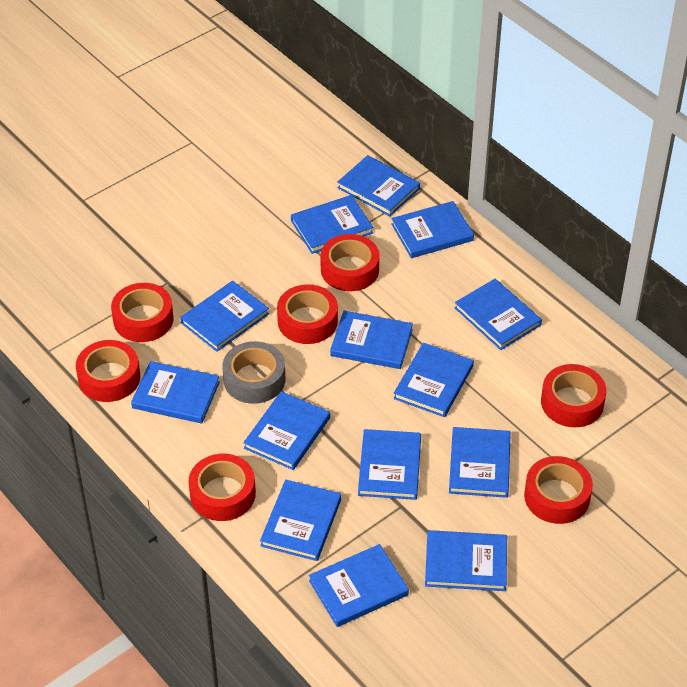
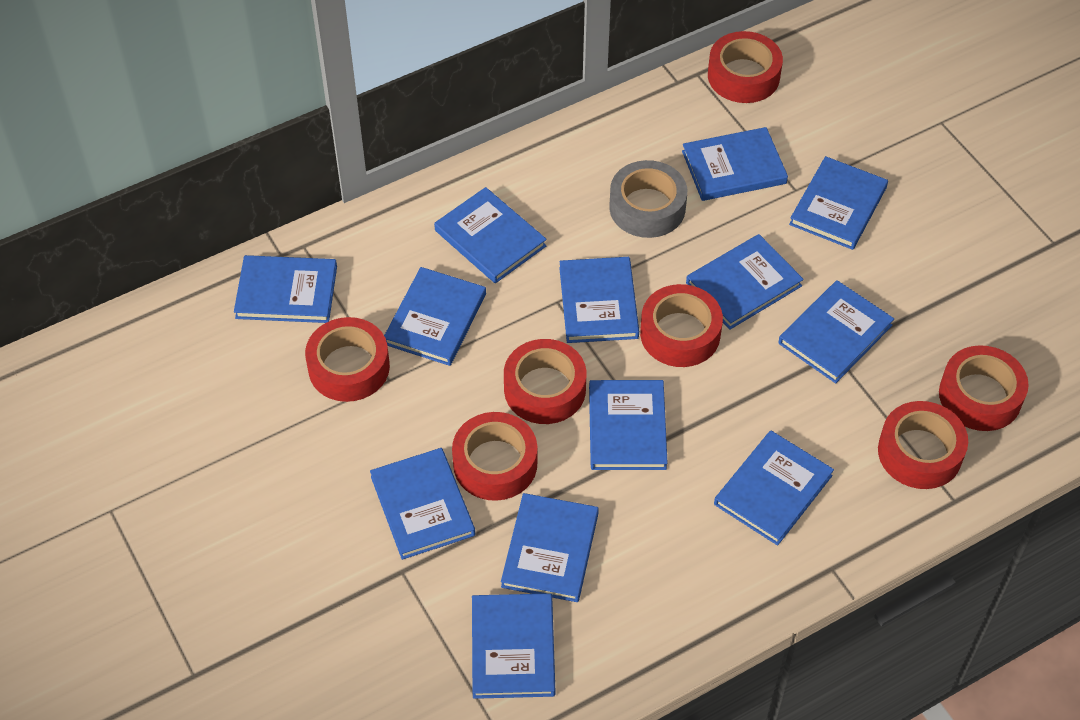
blue book: [131,361,220,423] [180,281,269,352] [243,391,330,470] [260,480,341,561] [291,195,373,254] [309,544,409,627] [330,311,413,369] [337,155,420,216] [358,429,421,500] [391,201,474,258] [393,343,474,417] [425,530,507,591] [449,427,511,498] [455,279,542,350] = 14 -> [234,255,337,323] [370,448,475,560] [384,267,486,366] [434,187,547,283] [472,593,555,699] [501,493,599,602] [559,257,639,343] [589,380,668,470] [682,127,788,201] [686,234,804,330] [714,431,834,546] [778,280,894,383] [789,156,888,250] = 13

